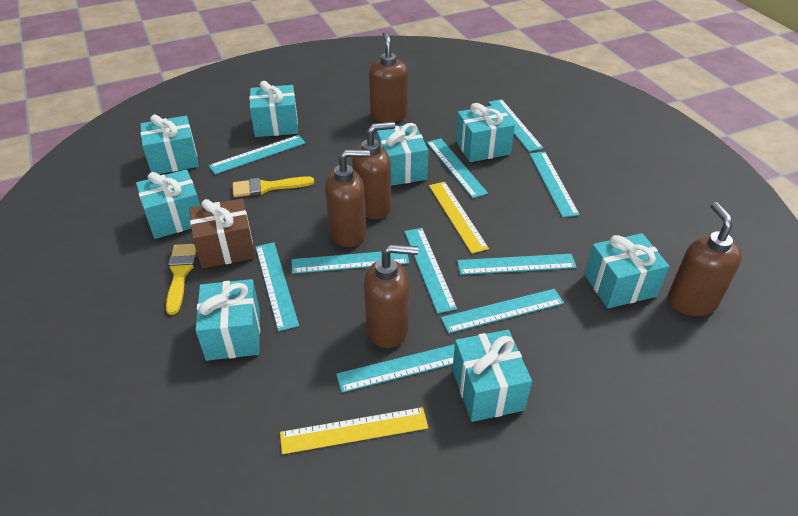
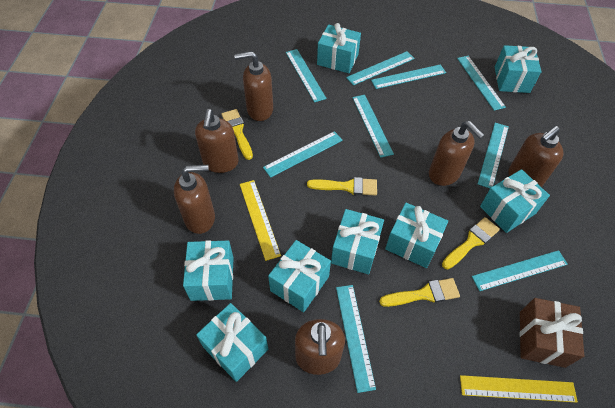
brown soap dispenser: [325,150,370,247] [352,122,395,219] [364,244,418,348] [369,31,408,123] [668,202,742,316] = 5 -> [174,165,215,234] [195,109,239,173] [234,51,273,121] [295,319,345,375] [429,121,484,186] [509,126,564,187] = 6
turquoise ruler: [209,135,306,175] [256,242,299,331] [292,251,409,274] [336,344,455,393] [404,228,457,314] [427,138,488,198] [441,289,564,334] [457,254,577,275] [488,99,543,152] [530,152,580,217] = 10 -> [263,131,343,178] [286,49,327,102] [336,285,376,393] [346,51,415,86] [352,95,394,158] [371,64,446,89] [457,56,506,111] [472,250,568,291] [478,123,509,188] = 9
yellow brush: [166,244,196,315] [233,176,314,197] = 2 -> [221,109,253,160] [307,177,377,195] [379,278,460,307] [442,217,500,269] = 4

